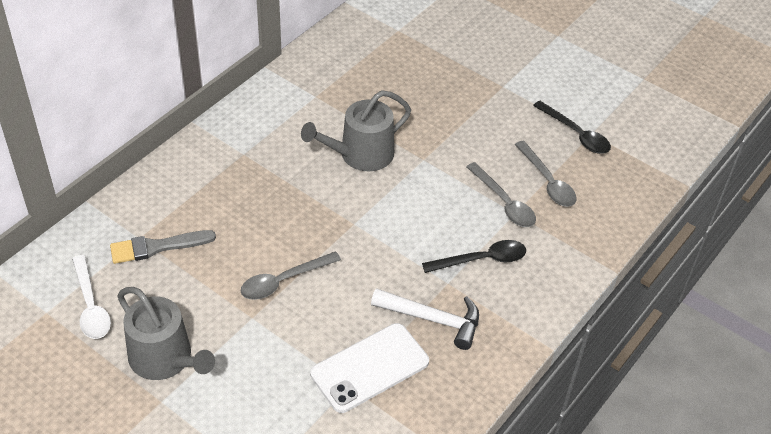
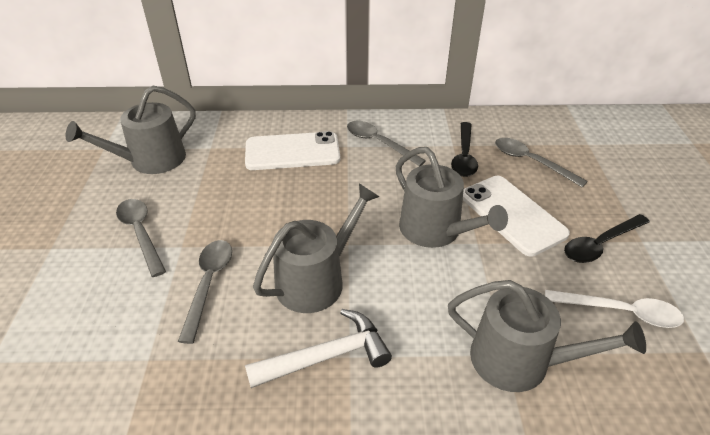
grey brush: [110,230,216,264] = 1 -> none = 0
grey spoon: [241,251,341,300] [466,162,536,227] [515,141,577,207] = 3 -> [116,199,166,277] [178,240,232,344] [347,121,426,166] [495,138,588,187] = 4
grey watering can: [117,287,215,380] [301,90,411,171] = 2 -> [66,85,196,174] [253,183,379,313] [396,147,508,248] [448,280,646,392] = 4
white phone: [310,323,429,413] = 1 -> [245,131,340,170] [463,176,570,257] = 2

